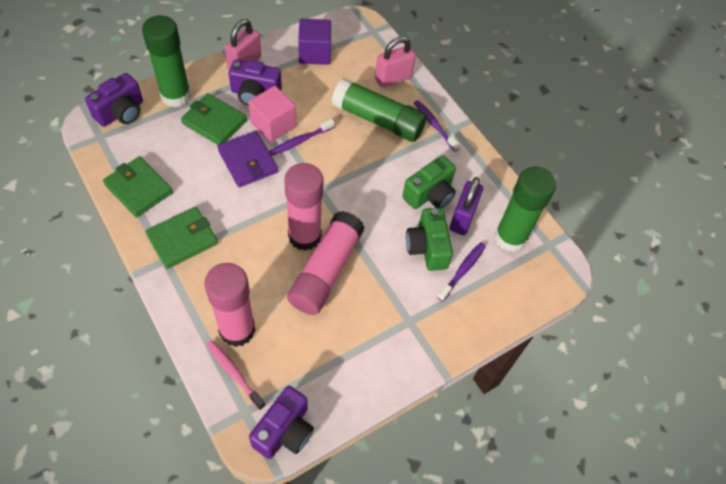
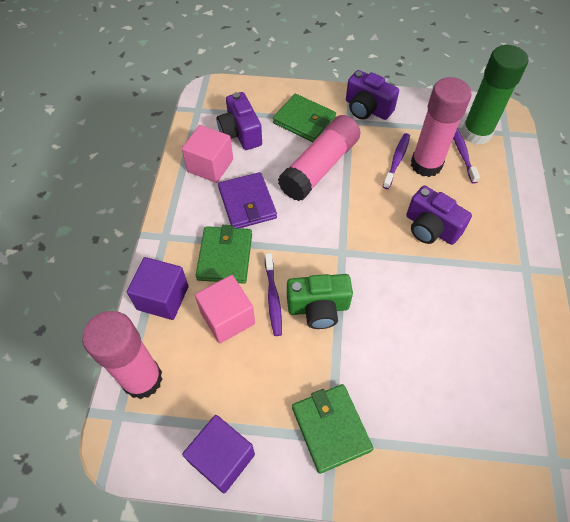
green camera: [402,155,456,209] [406,208,453,271] = 2 -> [287,274,353,329] = 1
green glue stick: [142,15,191,108] [331,78,427,142] [495,167,556,252] = 3 -> [461,45,528,145] = 1
pink cube: [248,86,296,142] = 1 -> [182,125,233,183] [195,275,255,344] = 2
pink padlock: [225,19,261,70] [375,36,416,88] = 2 -> none = 0
pink toothbrush: [207,340,265,410] = 1 -> none = 0
purple cube: [298,19,331,65] = 1 -> [127,257,189,320] [182,415,255,493] = 2
purple padlock: [450,177,483,235] = 1 -> none = 0

